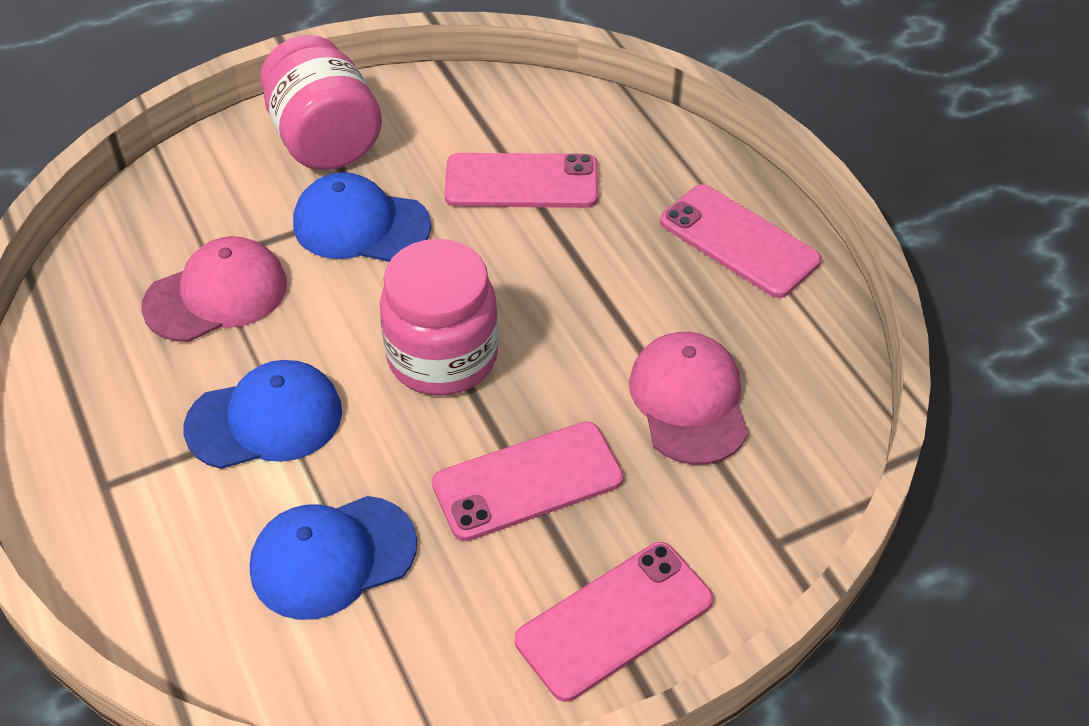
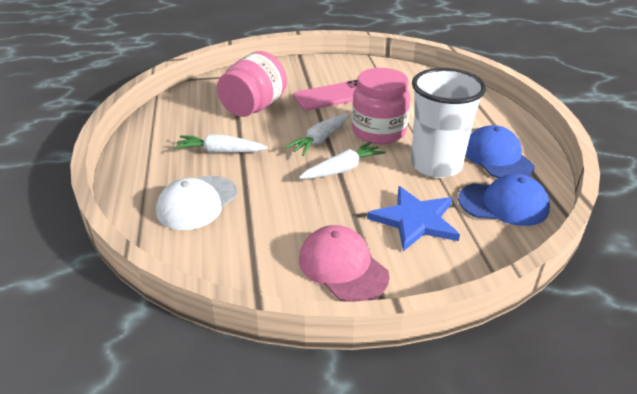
blue cap: [184,360,342,469] [250,496,417,620] [293,172,431,262] = 3 -> [458,174,550,226] [466,125,534,178] = 2
blue star: none = 0 -> [367,186,460,251] = 1
pink cap: [142,236,287,342] [629,332,748,465] = 2 -> [299,225,389,302] = 1
pink phone: [432,422,624,541] [444,153,598,208] [515,542,713,702] [660,185,821,298] = 4 -> [293,80,357,110] = 1
white cap: none = 0 -> [156,176,237,230] = 1
white carrot: none = 0 -> [174,134,268,153] [285,114,349,156] [299,141,386,179] = 3
white cup: none = 0 -> [411,68,486,178] = 1

